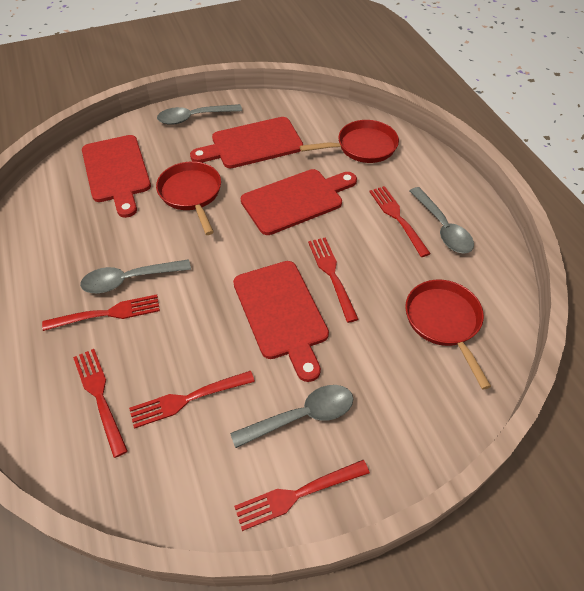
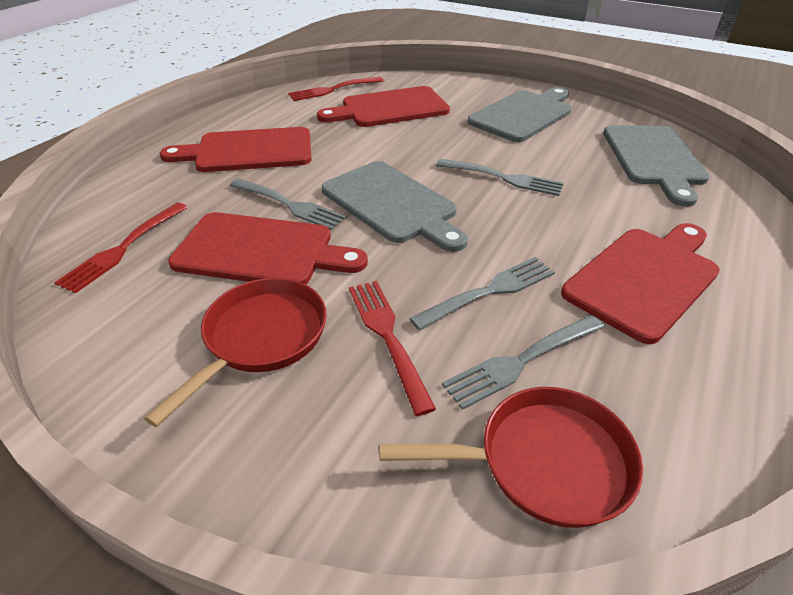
grey cutting board: none = 0 -> [322,161,468,252] [467,87,572,142] [603,125,710,207] = 3
grey fork: none = 0 -> [230,178,347,230] [409,257,555,330] [436,159,564,196] [442,315,604,410] = 4
grey spoon: [80,259,191,293] [157,104,242,125] [230,385,353,448] [410,187,474,254] = 4 -> none = 0
red fork: [42,294,160,331] [73,349,128,458] [129,371,255,429] [234,460,370,531] [308,237,359,323] [369,186,431,257] = 6 -> [54,203,188,294] [288,77,383,101] [349,281,436,416] = 3
red pan: [156,161,221,235] [300,120,399,163] [405,280,491,389] = 3 -> [144,278,326,427] [379,387,643,528] = 2

